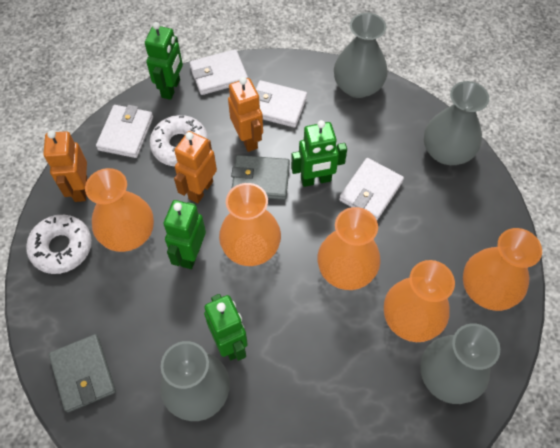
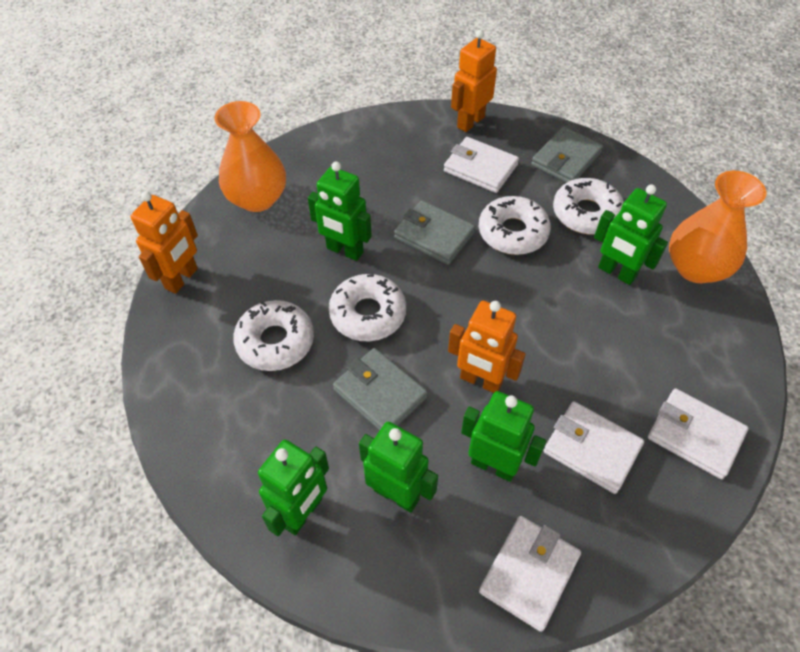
green robot: [145,22,183,100] [163,200,206,269] [204,294,248,361] [291,120,347,187] = 4 -> [258,440,329,536] [308,162,372,261] [359,422,438,513] [461,391,546,482] [594,185,668,285] = 5
grey vase: [160,341,230,421] [334,13,388,98] [420,323,500,404] [424,81,489,165] = 4 -> none = 0
grey wallet: [49,334,116,413] [231,155,290,200] = 2 -> [333,348,428,430] [394,200,475,265] [531,127,603,183] = 3
orange vase: [85,168,154,252] [219,183,281,266] [317,207,381,290] [384,260,455,342] [463,228,542,311] = 5 -> [215,101,286,212] [669,171,766,283] = 2
white donut: [26,215,92,274] [150,115,208,166] = 2 -> [233,300,314,371] [329,274,406,341] [479,196,551,255] [553,178,624,235] = 4

